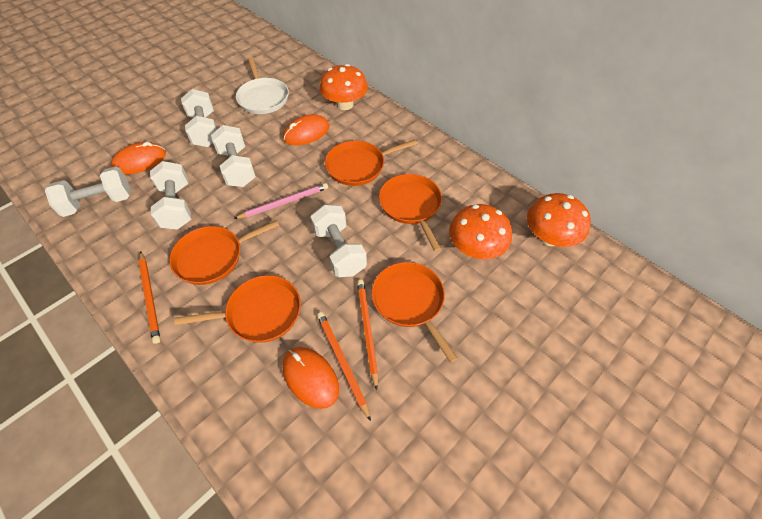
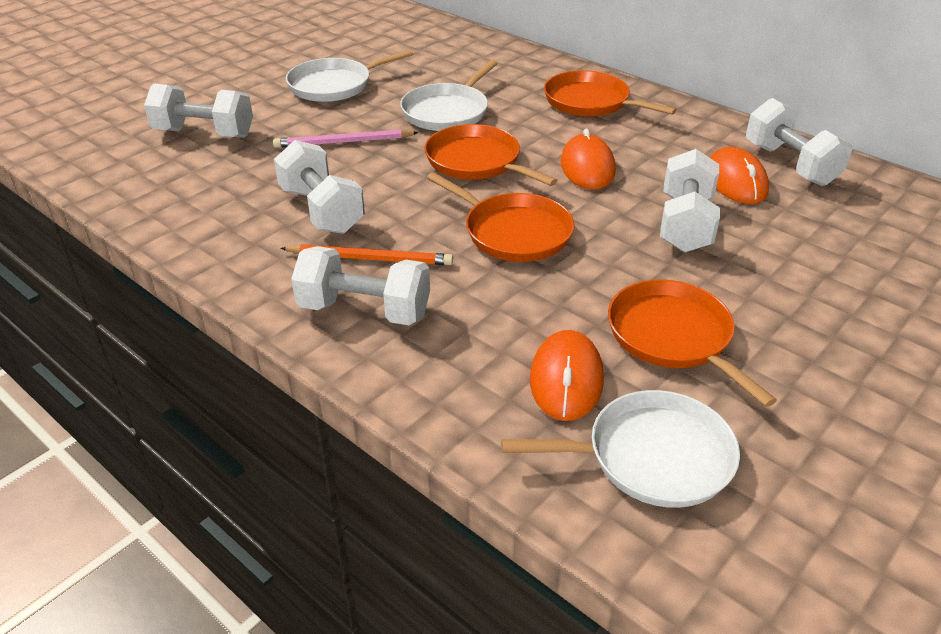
orange mushroom: [320,64,368,110] [449,204,512,259] [527,193,591,247] = 3 -> none = 0
orange pan: [169,220,279,285] [174,275,301,343] [325,140,417,186] [372,262,458,363] [379,174,442,251] = 5 -> [425,124,557,186] [427,172,574,262] [544,70,677,117] [608,279,777,407] = 4
orange pencil: [138,251,161,344] [317,312,371,421] [357,280,378,390] = 3 -> [280,244,453,265] = 1
white pan: [236,58,289,114] = 1 -> [286,50,413,102] [400,60,497,131] [501,390,740,508] = 3

